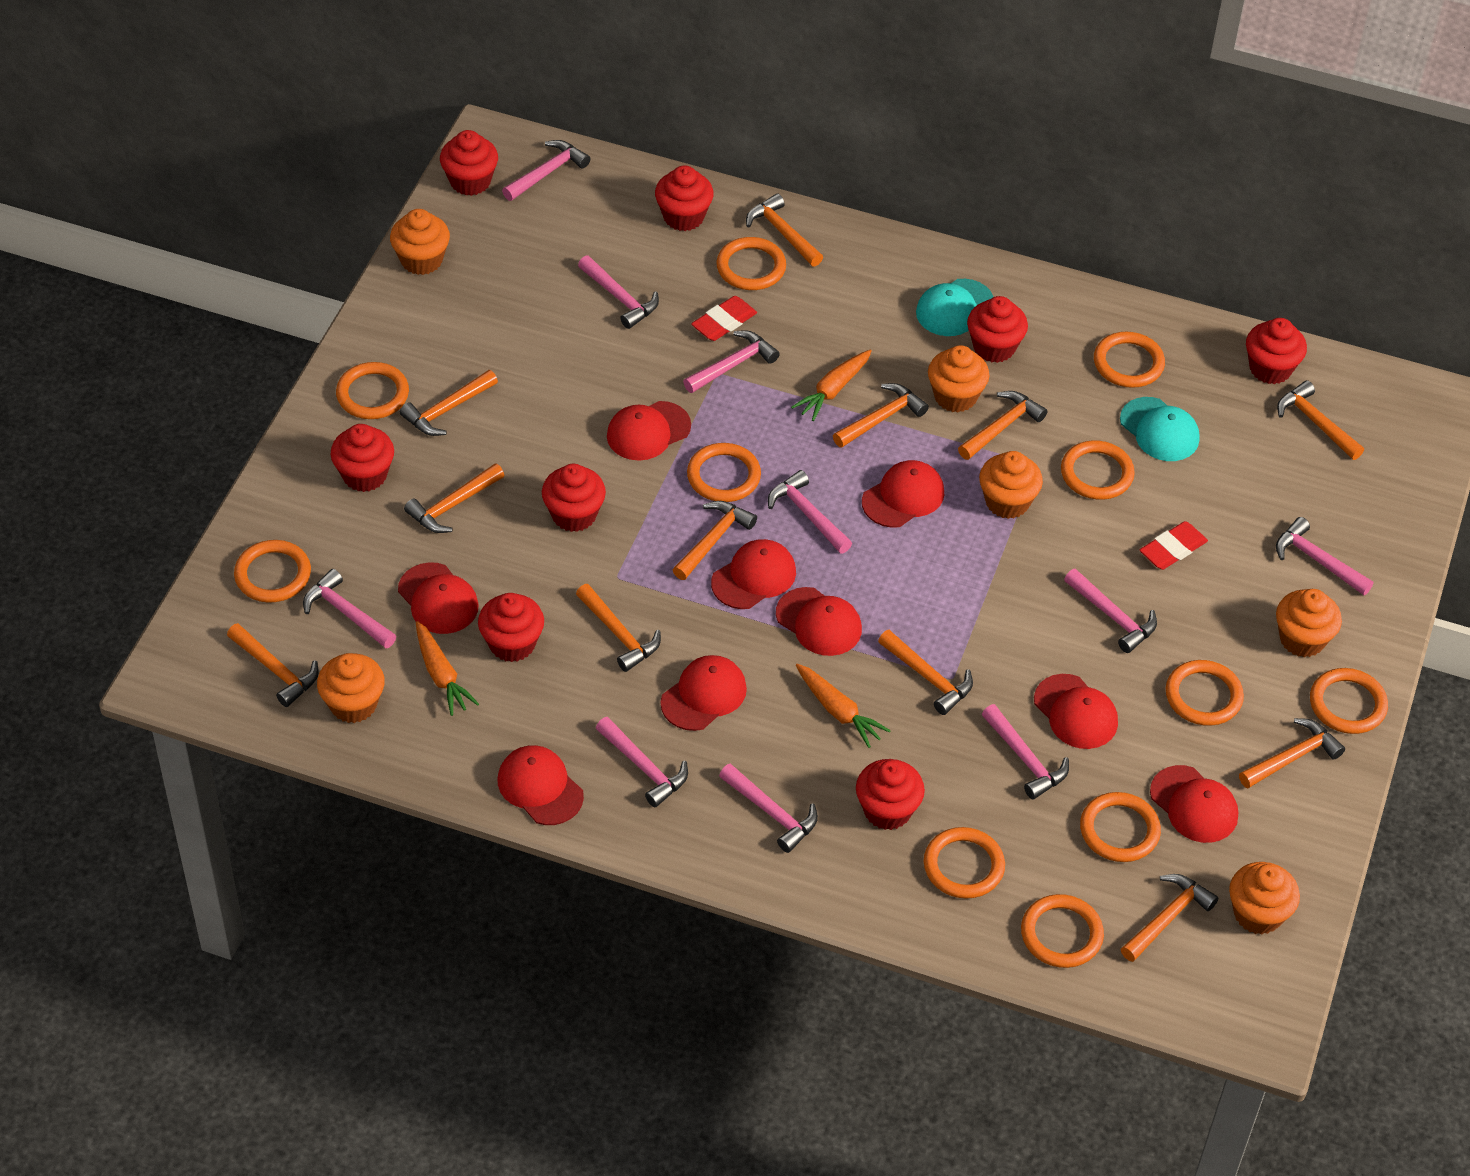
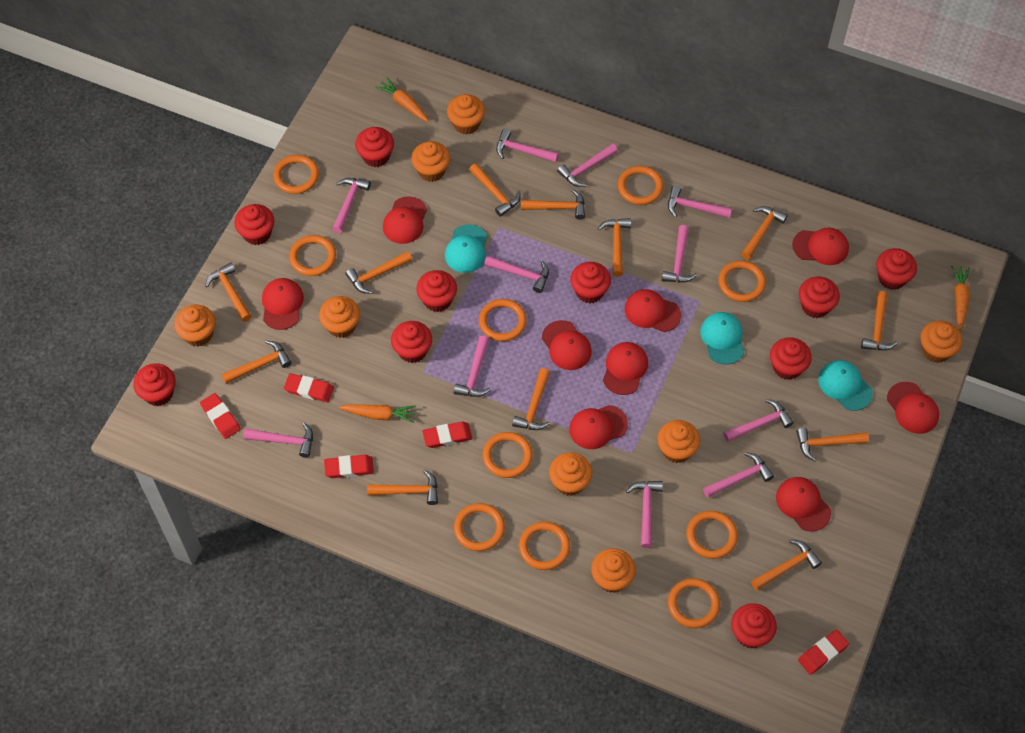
orange cupcake: [317,653,385,723] [390,209,450,275] [928,345,989,412] [979,451,1043,519] [1229,862,1300,935] [1276,589,1342,657] = 6 -> [174,304,216,347] [319,296,360,338] [411,141,450,182] [447,94,485,134] [549,452,592,496] [591,548,636,593] [657,420,700,463] [920,321,962,363] = 8
orange ring: [234,540,311,603] [336,362,409,419] [687,443,761,502] [716,237,786,290] [924,827,1005,899] [1021,894,1104,968] [1061,440,1135,500] [1080,792,1161,862] [1094,332,1165,388] [1166,660,1244,726] [1310,668,1388,734] = 11 -> [273,155,319,194] [289,235,336,276] [454,503,505,551] [479,299,527,341] [483,432,533,478] [519,522,570,570] [618,166,663,205] [668,578,720,628] [686,511,738,559] [719,260,766,302] = 10
pink hammer: [303,569,396,648] [502,140,590,201] [578,256,659,329] [596,717,688,807] [683,330,780,393] [719,763,818,853] [768,470,852,553] [982,704,1069,799] [1064,569,1157,653] [1276,517,1374,595] = 10 -> [244,422,313,458] [332,178,371,233] [454,336,491,397] [484,256,549,293] [496,129,559,162] [557,143,618,187] [626,481,663,548] [662,225,697,283] [668,186,732,218] [703,452,774,498] [724,399,794,442] = 11
red cupcake: [330,424,394,492] [440,130,498,196] [478,593,544,662] [542,464,606,532] [655,165,714,231] [856,759,925,830] [967,296,1028,363] [1246,318,1307,384] = 8 -> [133,363,176,406] [234,204,274,245] [355,127,394,167] [391,321,432,363] [416,270,457,312] [570,262,611,303] [731,603,777,648] [770,337,812,380] [799,276,840,318] [876,248,917,290] = 10
red eraser: [691,296,757,341] [1139,521,1208,570] = 2 -> [200,393,241,439] [284,373,334,402] [324,455,374,478] [422,422,472,448] [798,629,849,675] = 5
turquoise cap: [916,279,994,336] [1120,397,1200,461] = 2 -> [445,224,487,273] [700,312,744,364] [818,360,873,411] = 3

